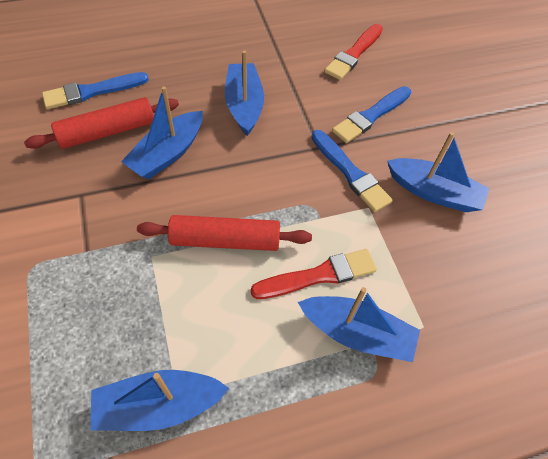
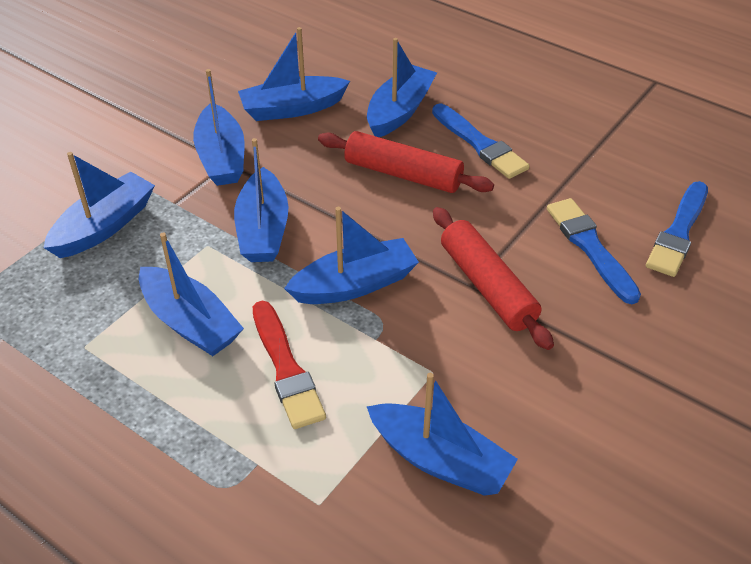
blue boat: [90,370,229,431] [121,86,203,179] [225,50,264,136] [298,287,420,362] [387,132,490,212] = 5 -> [43,152,155,258] [139,233,244,356] [193,69,244,186] [234,138,289,262] [238,27,350,121] [284,207,419,304] [367,38,437,137] [367,373,518,496] = 8
red brush: [250,249,377,299] [324,24,383,80] = 2 -> [253,301,326,429] = 1

